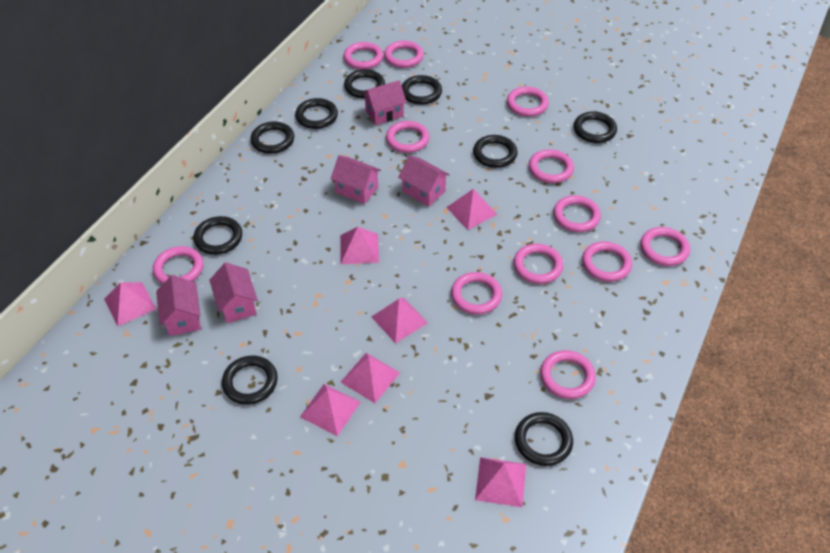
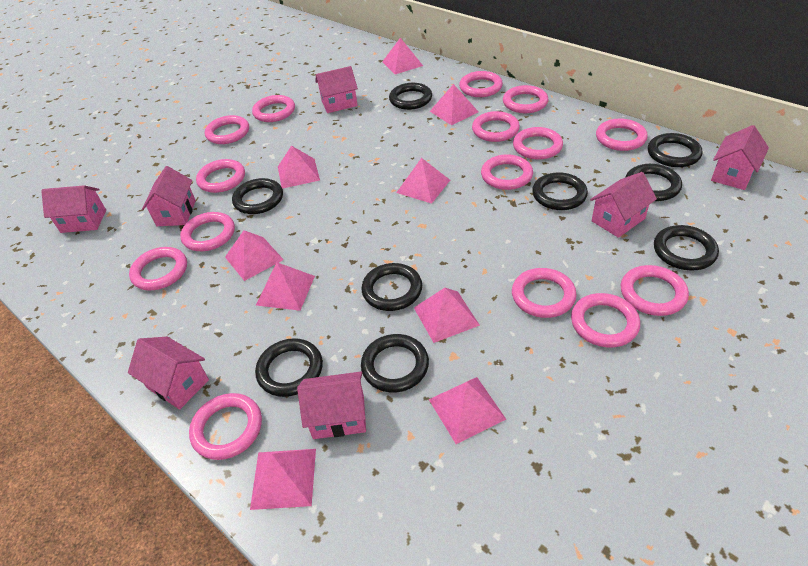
pink house: [156,275,201,336] [209,262,258,323] [331,155,381,204] [362,80,407,125] [398,155,450,207] = 5 -> [41,185,106,233] [128,337,209,409] [142,166,196,226] [297,371,366,439] [315,66,358,113] [590,172,657,238] [711,125,769,190] = 7
pink pyramid: [104,282,156,327] [300,384,361,436] [340,227,379,264] [341,353,400,403] [372,297,428,344] [446,189,497,230] [475,457,526,507] = 7 -> [225,230,284,281] [250,449,316,510] [256,262,315,311] [278,146,320,189] [382,38,423,74] [396,158,450,204] [414,288,480,343] [429,377,506,444] [430,84,478,125] = 9
pink ring: [153,246,203,284] [344,42,383,69] [384,41,424,68] [386,121,429,153] [451,272,502,314] [507,87,549,117] [513,244,563,284] [529,149,574,183] [540,350,596,399] [553,195,601,232] [582,241,632,282] [640,227,690,266] = 12 -> [129,247,187,290] [180,212,235,251] [189,393,262,460] [196,159,245,193] [205,115,249,144] [252,95,295,122] [459,71,503,97] [472,111,520,142] [481,154,533,190] [503,85,548,113] [512,268,577,318] [513,127,563,160] [571,293,640,347] [596,119,648,151] [621,265,689,316] = 15

